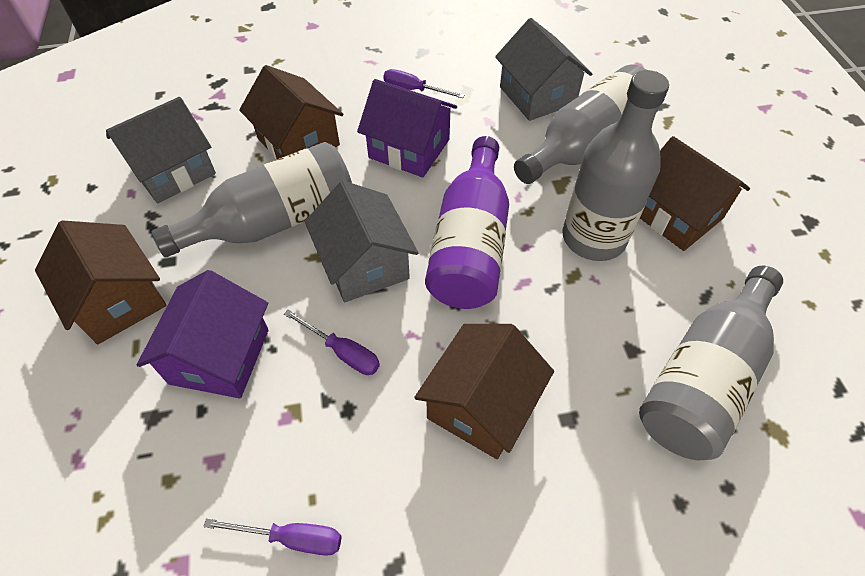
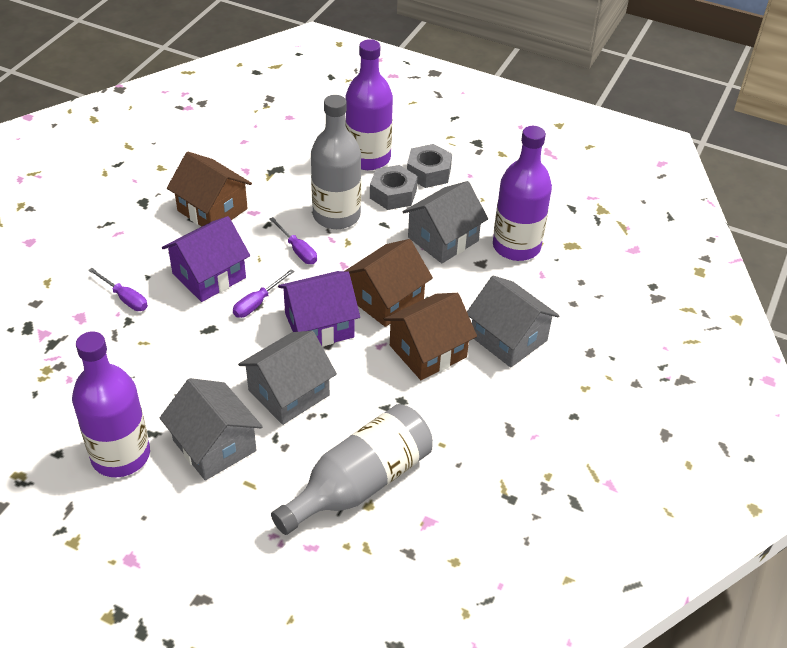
brown house: [35,220,167,344] [239,65,343,159] [414,324,554,459] [640,136,750,251] = 4 -> [167,152,252,227] [345,239,433,327] [384,293,477,380] = 3
grey bottle: [152,142,352,257] [514,65,660,184] [562,70,669,261] [639,266,783,460] = 4 -> [271,404,433,535] [311,95,361,229] = 2
grey house: [106,97,216,203] [305,181,418,302] [495,18,592,121] = 3 -> [160,378,263,481] [238,331,337,425] [402,181,488,263] [467,275,560,368] = 4
grey nut: none = 0 -> [370,165,418,210] [407,144,452,188] = 2
purple bottle: [425,136,509,309] = 1 -> [72,331,150,477] [345,39,393,170] [493,126,552,261] = 3

